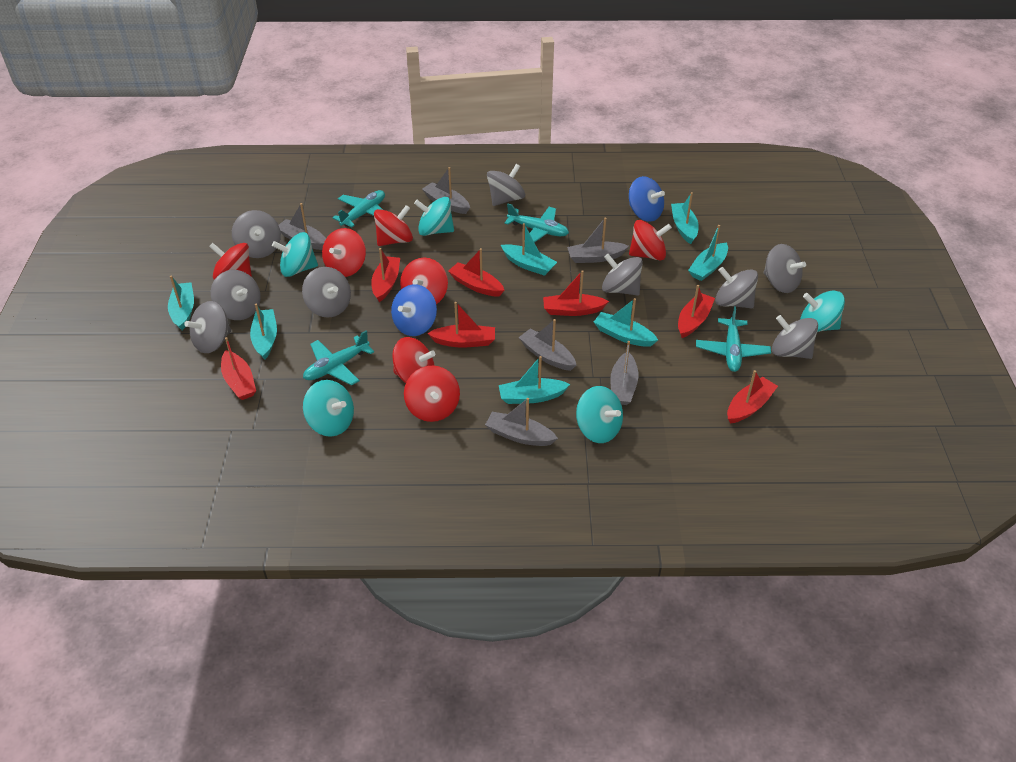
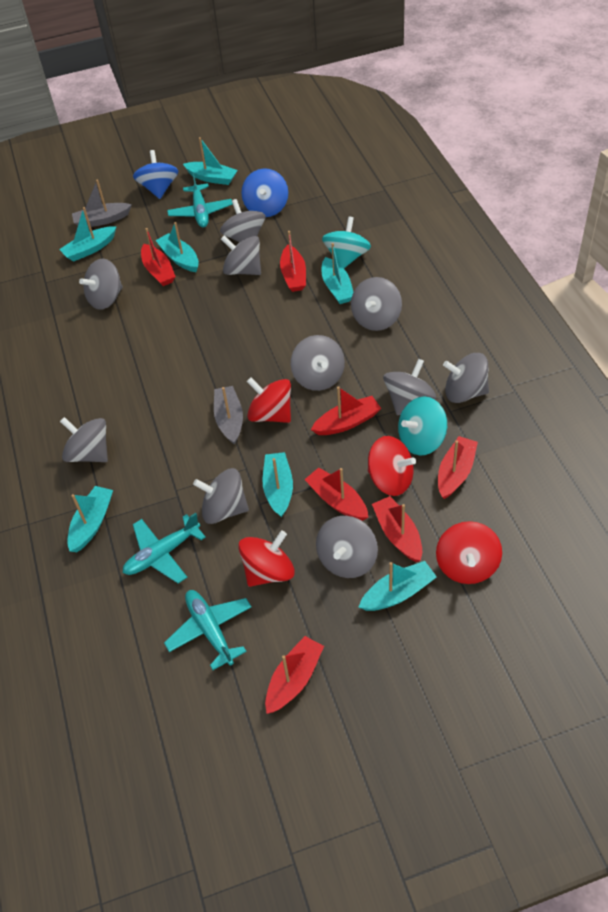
grey boat: [279,203,326,250] [422,167,470,214] [485,398,558,446] [518,319,576,371] [567,217,629,263] [610,341,639,405] = 6 -> [72,179,132,227] [214,386,243,445] = 2
grey spinning top: [184,301,231,353] [211,270,261,320] [232,210,281,258] [302,267,351,317] [487,164,525,206] [602,254,643,296] [715,267,758,308] [764,244,806,293] [772,315,818,359] = 9 -> [60,417,108,462] [79,259,123,310] [193,468,249,524] [220,199,265,242] [221,235,261,275] [291,335,345,391] [316,516,378,578] [351,277,402,331] [383,358,436,415] [443,353,489,403] = 10
red spinning top: [209,243,252,280] [322,228,366,277] [374,205,413,246] [392,337,435,383] [400,258,448,304] [404,366,460,422] [629,220,672,261] = 7 -> [238,530,295,587] [247,378,291,423] [368,436,416,496] [436,521,502,584] = 4
turquoise plane: [303,330,374,385] [333,190,385,227] [504,204,569,243] [696,306,771,372] = 4 -> [123,513,206,583] [164,590,252,670] [167,173,233,227] = 3
turquoise spinning top: [272,232,318,277] [303,380,354,437] [414,197,454,236] [576,386,623,443] [800,290,845,332] = 5 -> [322,217,371,268] [398,396,447,455] = 2

